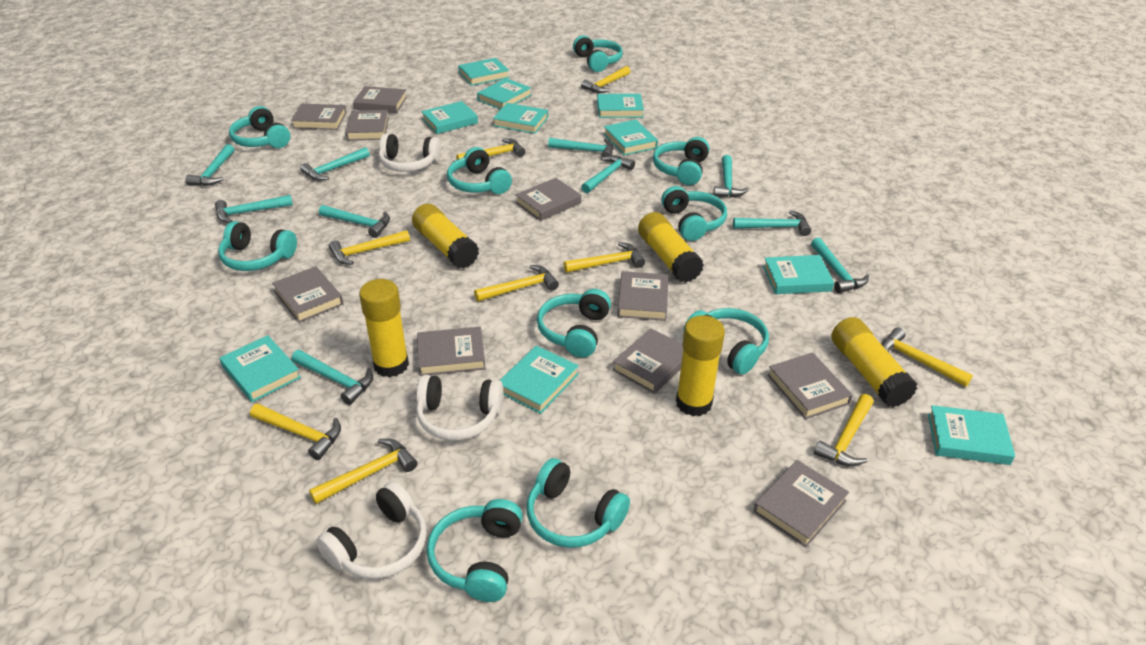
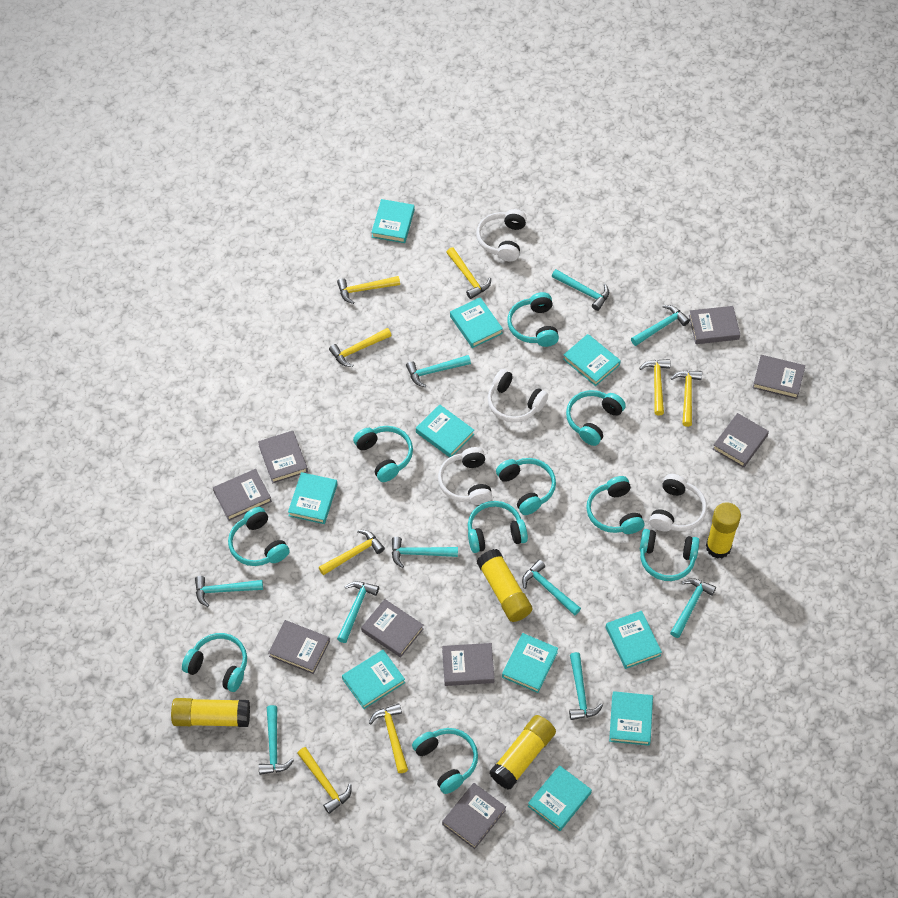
grey book: [272,266,344,323] [291,104,347,130] [346,110,389,141] [353,86,407,113] [417,327,486,376] [515,178,581,221] [613,328,683,394] [617,271,668,321] [754,460,849,547] [767,352,853,419] = 10 -> [213,469,272,521] [258,431,308,483] [268,620,330,674] [361,599,424,658] [442,643,495,686] [442,783,506,849] [689,306,740,344] [712,413,769,468] [753,355,805,399] = 9
white headphones: [316,482,427,579] [379,134,441,172] [416,375,503,441] = 3 -> [438,447,492,505] [476,209,527,261] [488,369,548,422] [649,474,707,531] = 4
yellow glue stick: [359,279,409,377] [412,204,479,269] [638,212,704,283] [676,315,725,416] [831,317,917,407] = 5 -> [171,698,250,727] [477,549,533,622] [489,715,556,790] [706,502,741,559] = 4
yellow hammer: [250,404,341,460] [309,439,417,504] [329,230,410,265] [456,138,525,160] [474,265,559,302] [563,242,645,273] [581,66,631,93] [814,394,874,466] [882,328,973,387] = 9 -> [297,747,352,814] [319,530,385,575] [329,328,392,367] [337,276,400,304] [369,703,408,773] [446,247,491,299] [639,359,670,416] [671,371,702,427] = 8

